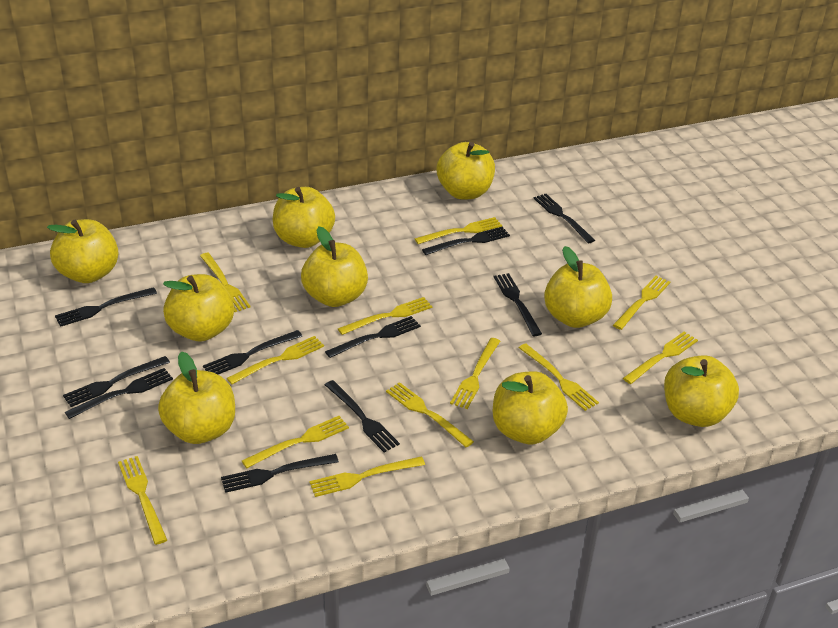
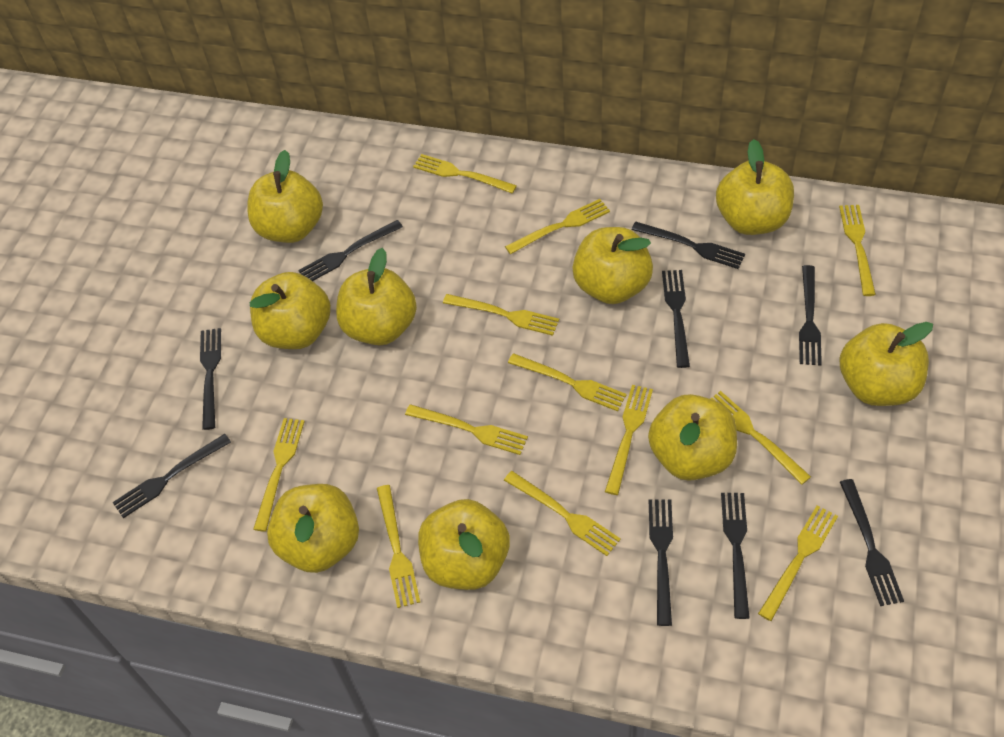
black fork: [55,287,157,327] [63,356,170,407] [65,368,173,419] [203,330,302,375] [221,454,339,493] [325,316,421,358] [325,380,400,452] [422,227,510,255] [494,273,542,336] [533,194,595,243] = 10 -> [113,434,231,518] [200,328,221,430] [298,220,403,281] [632,222,745,269] [649,499,673,626] [662,270,690,368] [721,493,750,619] [799,265,822,366] [840,479,904,606] = 9

